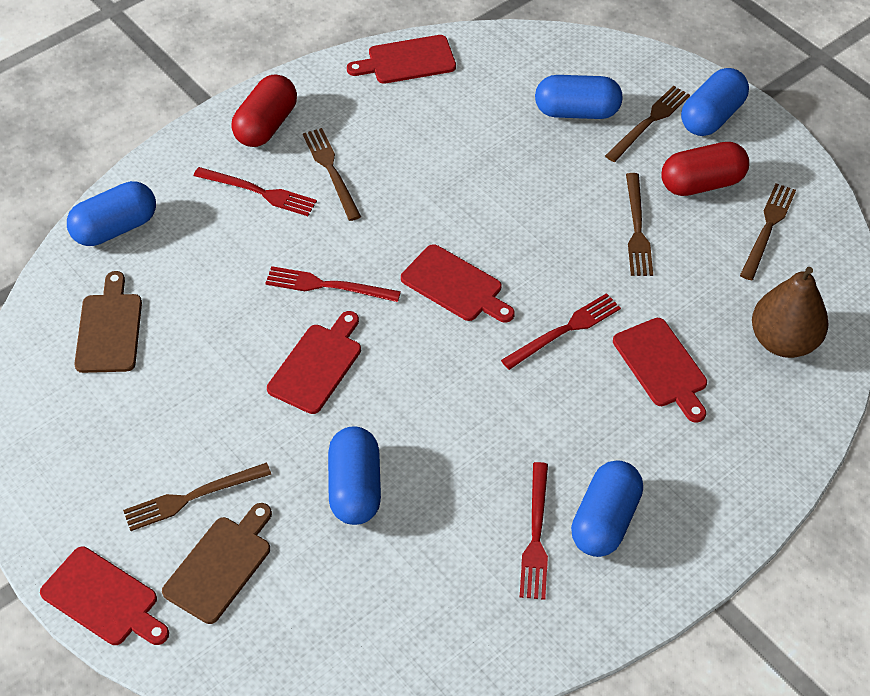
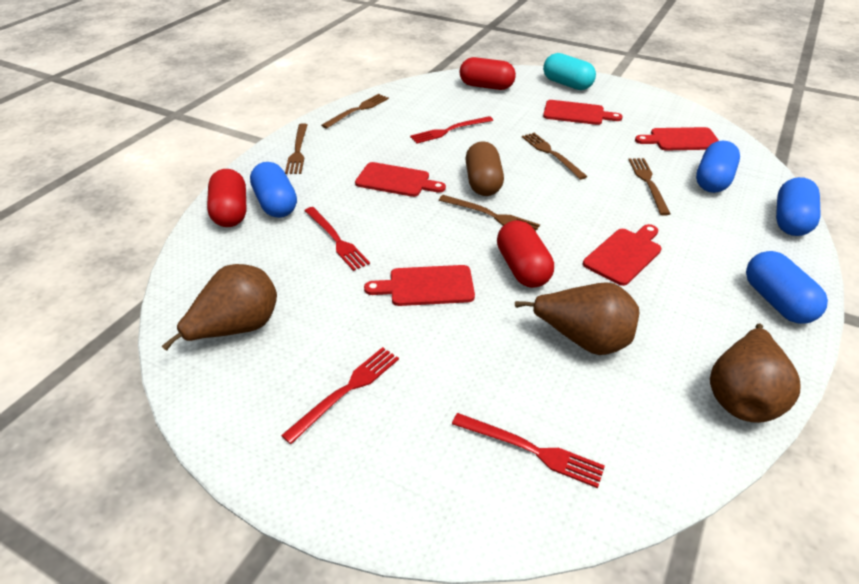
blue capsule: [67,181,156,246] [328,426,381,525] [535,75,623,119] [571,460,643,557] [681,68,749,136] = 5 -> [250,162,297,218] [696,141,740,193] [746,251,828,324] [776,177,821,236] = 4
brown capsule: none = 0 -> [465,141,504,196] = 1
brown cutting board: [74,271,142,373] [162,503,272,624] = 2 -> none = 0
brown pear: [752,267,829,358] = 1 -> [162,264,277,351] [515,282,639,355] [710,324,800,423] = 3
red capsule: [231,74,297,147] [661,142,749,196] = 2 -> [207,169,247,227] [460,57,516,90] [497,220,554,288] = 3
turquoise capsule: none = 0 -> [543,53,596,90] = 1

